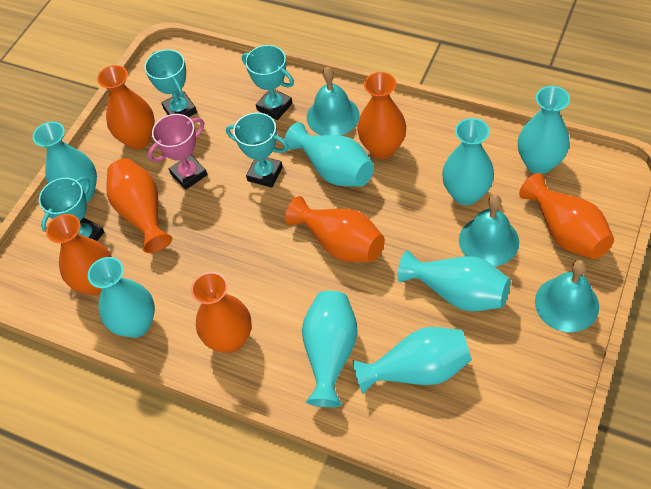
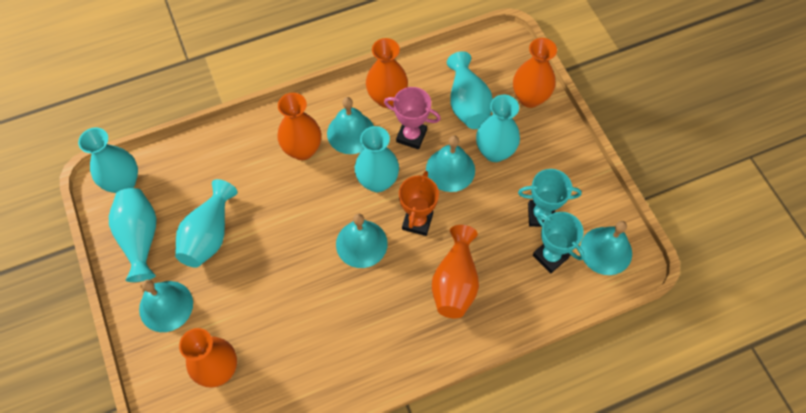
orange trophy: none = 0 -> [399,171,439,236] = 1
orange vase: [46,214,112,296] [97,65,155,149] [106,158,172,253] [191,272,252,353] [285,196,385,262] [357,72,406,159] [519,173,614,259] = 7 -> [179,328,237,388] [277,93,321,160] [366,38,408,108] [432,225,479,318] [513,38,557,108] = 5
turquoise bell: [307,67,360,136] [459,195,519,266] [535,260,599,332] = 3 -> [139,280,193,332] [327,97,374,154] [336,213,388,268] [426,136,475,192] [580,221,632,275] = 5
turquoise trophy: [39,177,104,241] [145,49,197,117] [226,112,288,188] [242,45,294,120] = 4 -> [518,169,582,227] [533,212,585,273] = 2
turquoise vase: [33,122,97,203] [88,257,155,338] [284,122,374,187] [302,291,358,407] [353,327,472,394] [397,250,511,312] [442,118,494,205] [518,86,570,174] = 8 -> [78,128,138,193] [109,188,157,282] [175,179,238,268] [355,126,399,192] [447,51,493,129] [476,95,520,162] = 6

